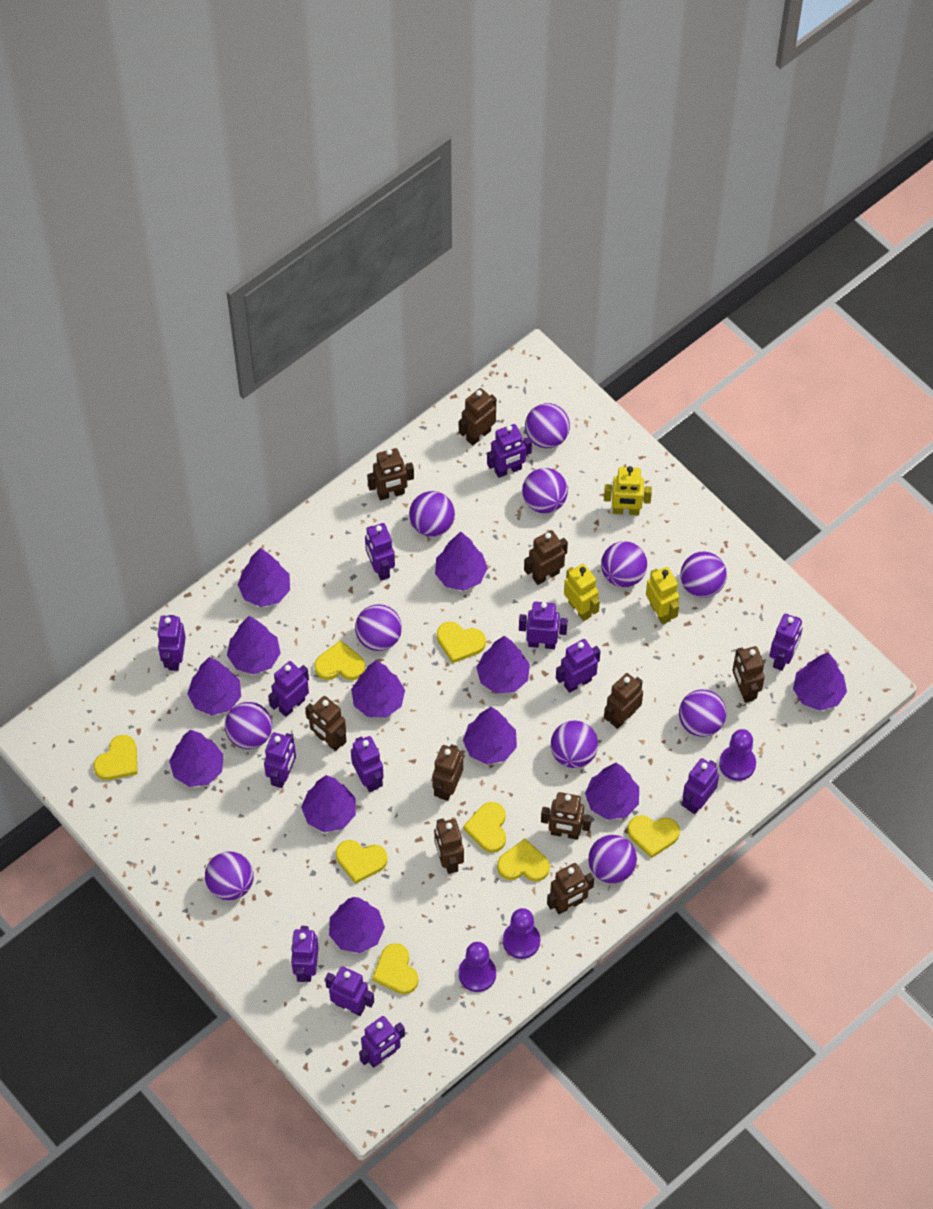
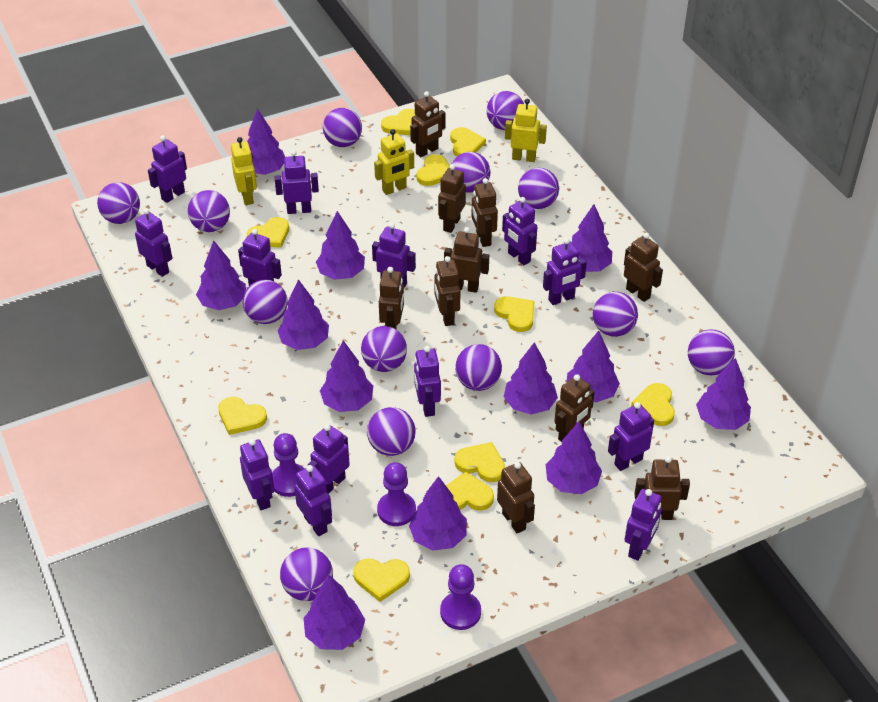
purple ball: [205,852,254,900] [225,702,272,749] [355,604,402,651] [409,491,455,537] [522,468,568,513] [525,403,570,448] [551,721,598,768] [588,835,637,884] [601,541,647,587] [679,690,726,737] [680,552,727,598] = 11 -> [97,182,140,224] [188,190,230,232] [243,279,288,324] [280,547,333,601] [323,108,362,147] [361,326,407,372] [367,407,416,456] [452,152,490,193] [455,344,502,391] [487,91,524,130] [518,168,559,209] [593,292,638,337] [688,330,735,375] = 13
yellow heart: [93,735,138,780] [314,640,365,680] [336,840,387,884] [372,943,419,994] [437,622,486,663] [463,802,506,853] [497,839,550,882] [627,815,680,858] = 8 -> [218,397,267,435] [247,217,289,248] [353,558,410,602] [381,109,415,135] [416,154,450,186] [446,472,494,511] [450,127,486,157] [455,442,505,482] [494,296,535,332] [631,383,675,426] = 10

